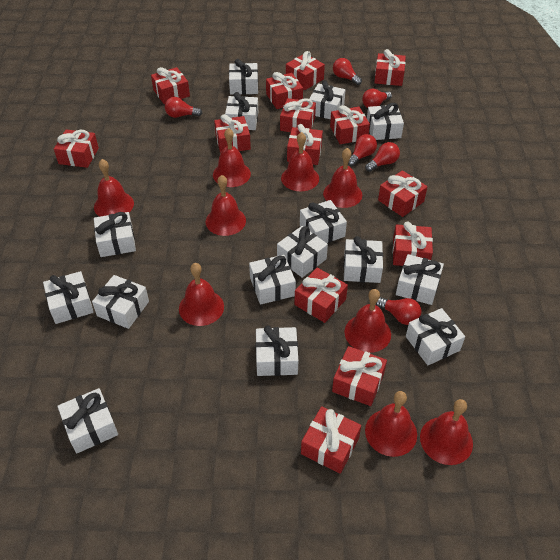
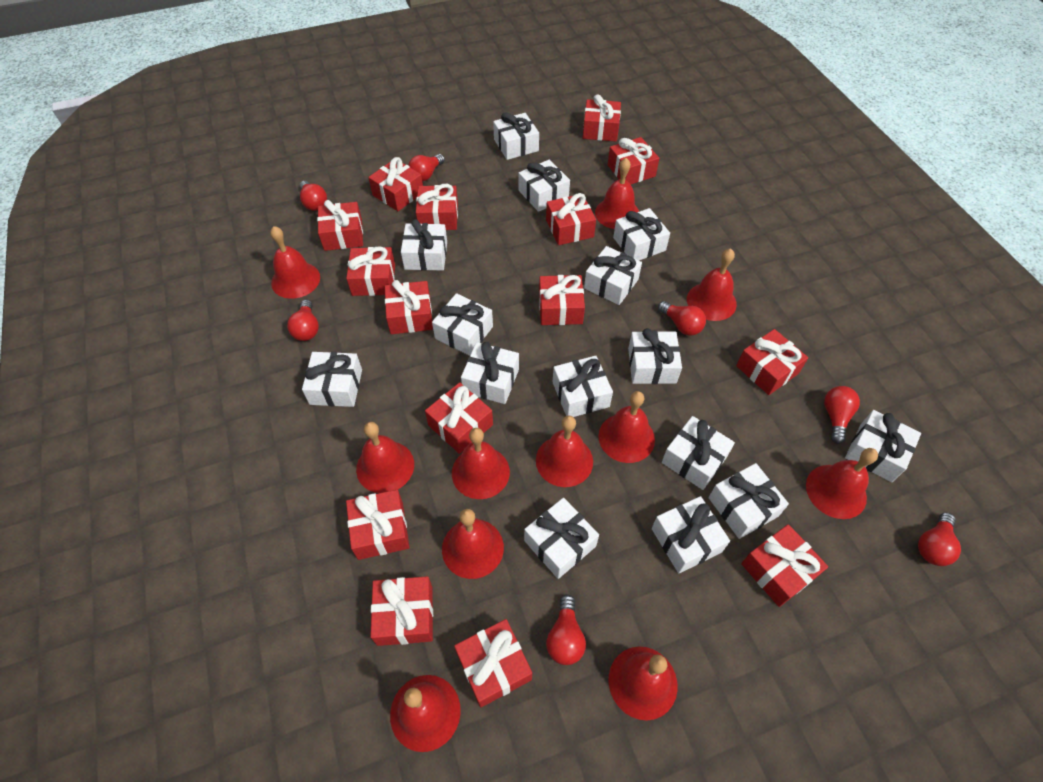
red bell: [94,159,134,216] [179,263,224,326] [206,175,246,236] [213,128,251,187] [281,132,319,192] [323,148,362,208] [344,289,391,353] [365,391,417,457] [420,399,473,465] = 9 -> [270,226,320,299] [356,422,414,493] [390,675,461,752] [442,509,504,579] [452,428,510,499] [536,415,593,487] [595,158,639,229] [598,391,655,463] [609,646,678,720] [687,248,737,321] [806,448,878,519] = 11
red gift: [54,129,99,168] [151,67,190,104] [214,114,251,154] [266,72,303,109] [280,98,316,132] [286,51,325,90] [287,124,323,165] [294,268,348,323] [301,406,361,474] [330,105,370,144] [332,346,387,406] [374,49,406,86] [378,170,427,217] [392,222,433,266] = 14 -> [317,200,363,251] [346,246,395,296] [346,490,410,560] [368,157,423,211] [370,576,433,646] [385,280,433,334] [416,184,458,230] [425,382,493,454] [454,619,532,708] [539,275,585,325] [546,193,596,245] [583,94,621,141] [608,137,659,185] [736,329,808,395] [741,524,828,607] = 15
red light bulb: [165,97,202,118] [333,58,362,85] [348,134,377,166] [362,89,392,108] [365,142,400,172] [376,297,421,325] = 6 -> [287,300,319,341] [300,181,327,211] [408,154,445,181] [546,595,586,665] [658,301,706,336] [824,386,860,444] [918,513,961,566] = 7

